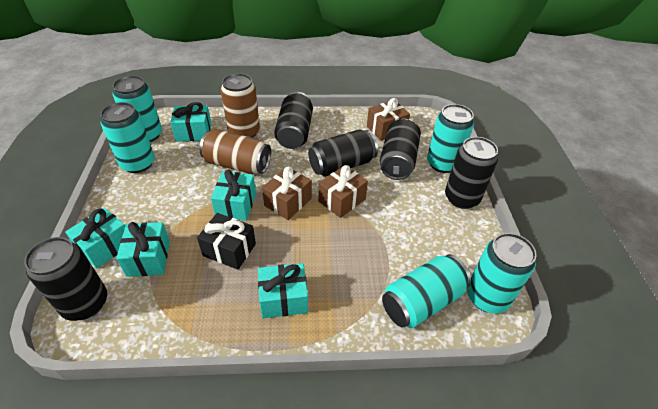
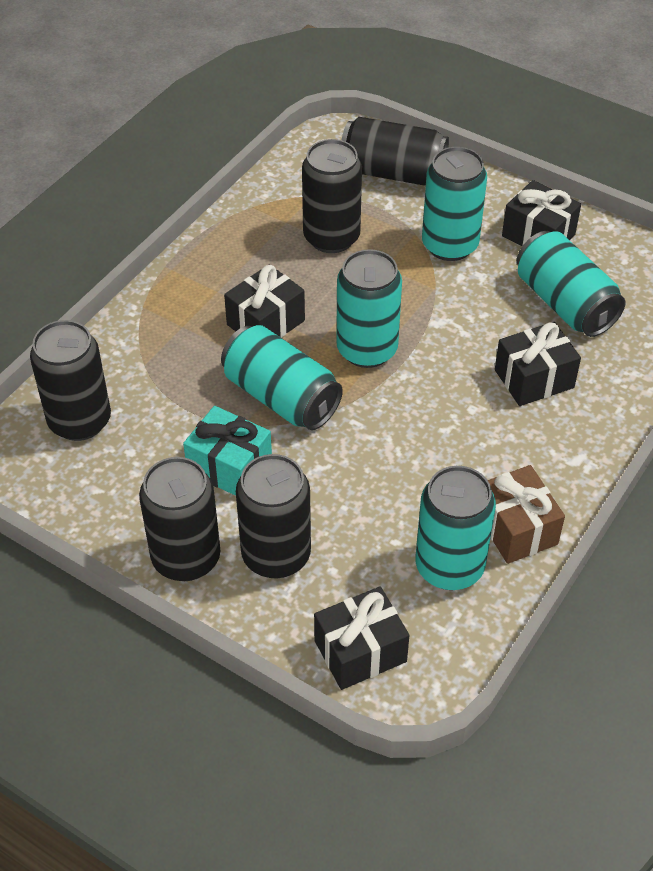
black gift: [197,213,256,270] = 1 -> [224,264,305,338] [314,586,409,690] [495,322,581,406] [502,180,581,246] = 4
brown can: [199,129,271,174] [221,73,260,138] = 2 -> none = 0
brown gift: [262,167,312,220] [318,165,368,218] [367,98,410,141] = 3 -> [488,465,565,564] = 1
turquoise gift: [65,207,125,268] [116,222,170,277] [170,102,211,142] [211,169,256,221] [258,263,308,318] = 5 -> [183,406,272,496] = 1

